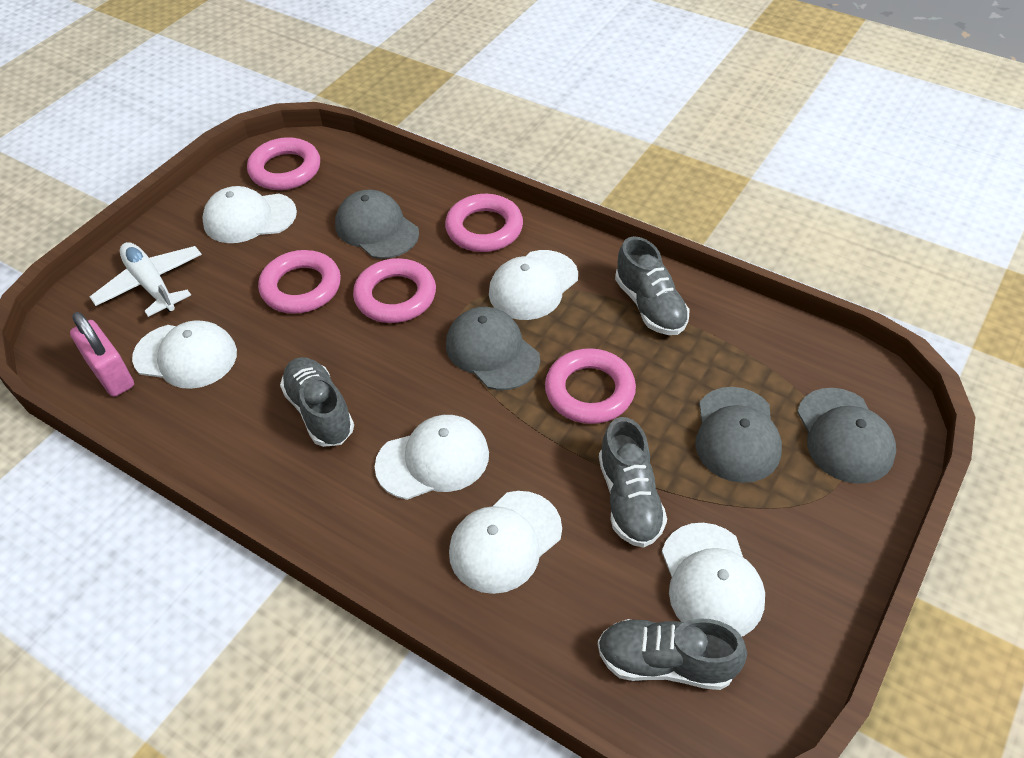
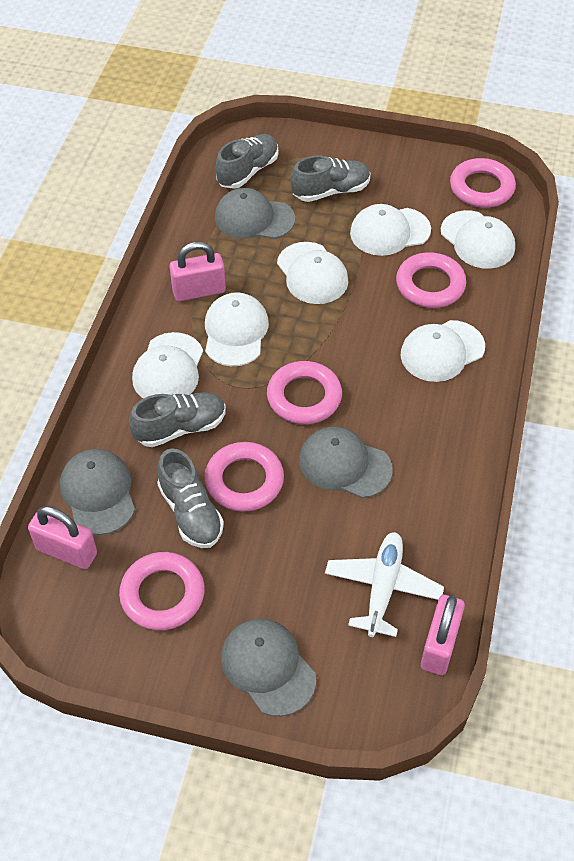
pink padlock: [70,312,134,397] = 1 -> [28,506,97,569] [169,242,226,301] [421,595,465,675] = 3

